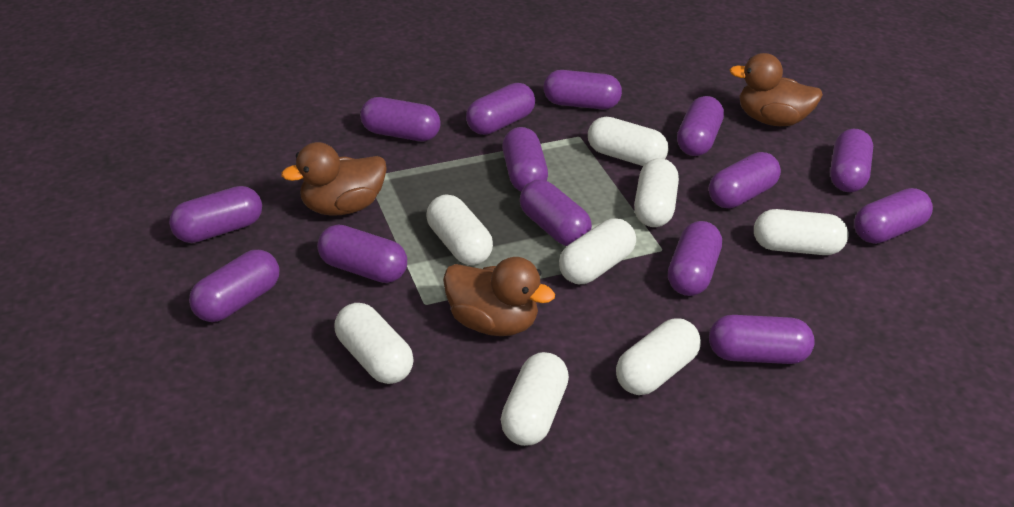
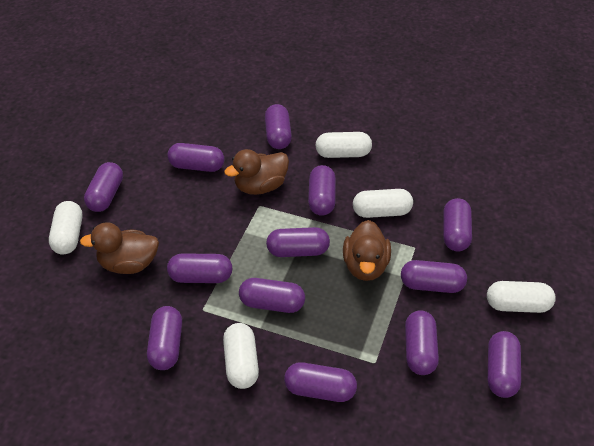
purple capsule: [169,186,262,243] [189,250,279,322] [317,224,407,283] [360,97,441,141] [466,83,535,135] [502,127,548,192] [520,180,592,246] [543,70,622,109] [668,221,722,296] [677,96,724,156] [709,152,781,209] [709,315,815,364] [830,129,873,192] [854,188,933,244] = 14 -> [84,162,123,212] [147,306,182,370] [167,143,224,172] [167,253,232,283] [239,278,305,313] [265,104,292,149] [266,227,330,257] [284,362,357,402] [308,165,336,216] [401,260,467,293] [405,310,439,375] [444,198,472,252] [488,331,521,398] = 13
white capsule: [334,303,414,384] [427,195,493,265] [501,352,569,446] [559,218,636,284] [588,117,668,166] [616,318,701,395] [634,158,679,227] [754,209,849,255] = 8 -> [49,201,82,255] [223,323,259,389] [315,132,372,158] [353,189,413,218] [487,281,556,313] = 5

